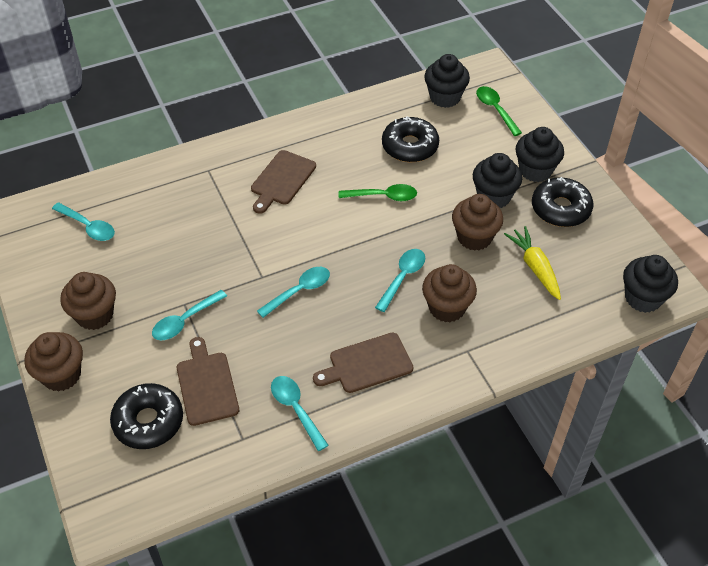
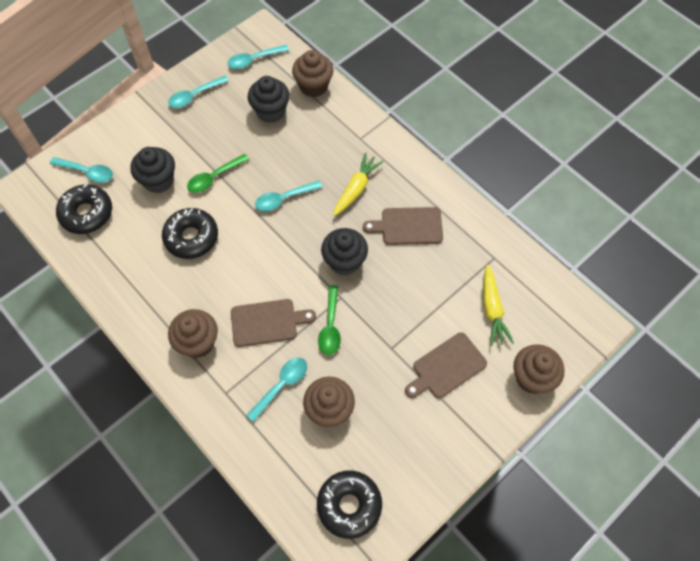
black cupcake: [424,54,470,108] [473,153,522,208] [516,127,564,182] [623,255,678,313] = 4 -> [130,147,175,193] [248,76,290,123] [321,228,368,275] = 3
yellow carrot: [504,226,561,300] = 1 -> [333,153,384,216] [483,265,514,346] = 2

